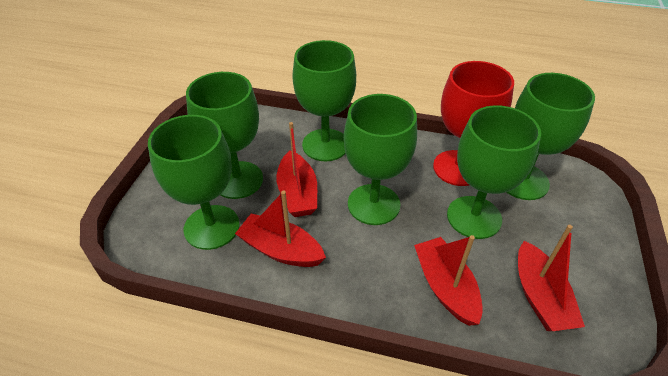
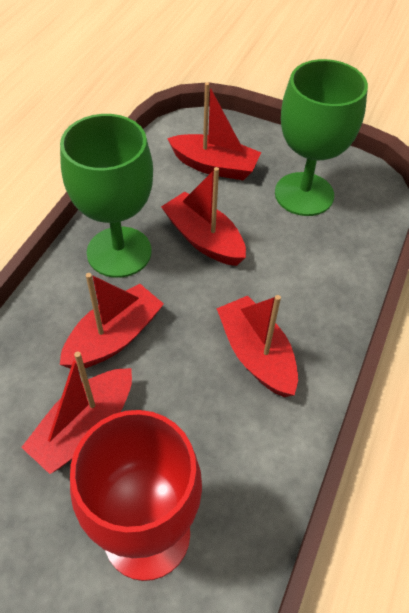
green goblet: [148,115,240,250] [186,72,263,199] [292,40,356,161] [344,94,417,225] [447,105,541,239] [506,73,595,200] = 6 -> [60,114,153,278] [275,59,368,216] = 2
red boat: [235,191,326,267] [277,122,317,217] [414,235,483,326] [518,225,585,331] = 4 -> [21,351,132,474] [60,273,164,369] [161,167,246,266] [167,82,261,181] [216,295,298,397] = 5

